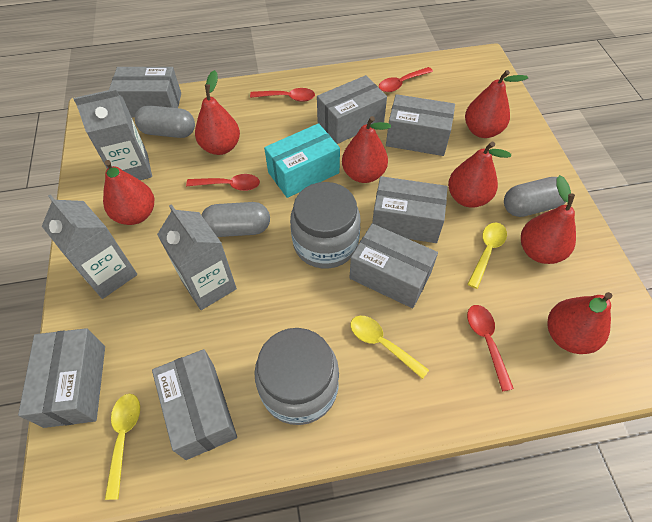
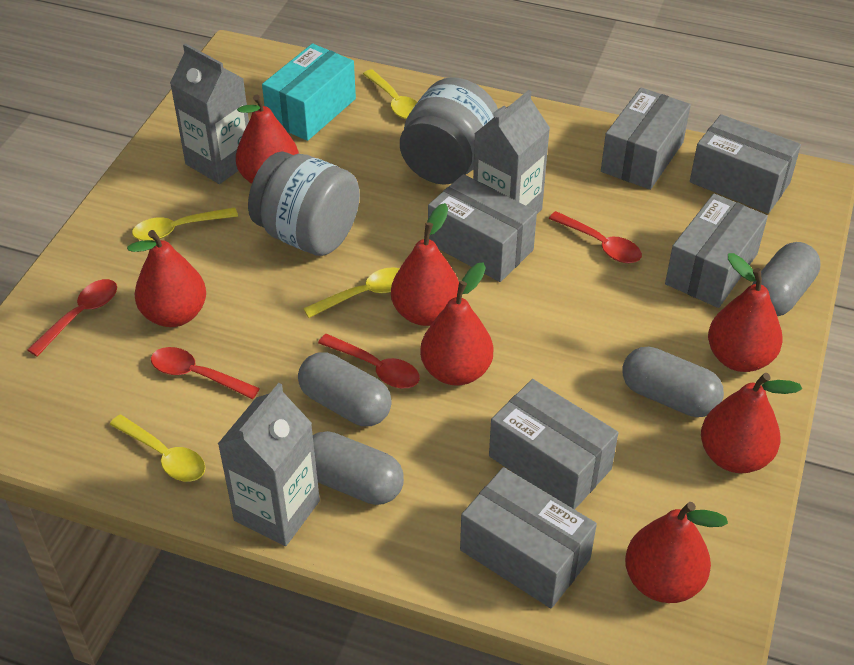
grey box: [18,328,105,428] [109,67,181,117] [152,349,237,460] [317,75,387,144] [349,224,438,308] [372,176,448,243] [386,94,455,156] = 7 -> [428,174,537,282] [460,467,597,609] [489,379,618,510] [601,87,691,190] [665,193,768,308] [690,114,801,214] = 6
grey capsule: [135,105,195,138] [202,202,270,237] [504,177,570,217] = 3 -> [298,352,392,426] [313,431,404,505] [622,347,724,417] [752,242,820,316] = 4
yellow spoon: [105,394,140,500] [351,316,429,379] [467,223,507,289] = 3 -> [110,415,206,482] [132,207,238,241] [303,267,400,318] [363,69,417,119] = 4

